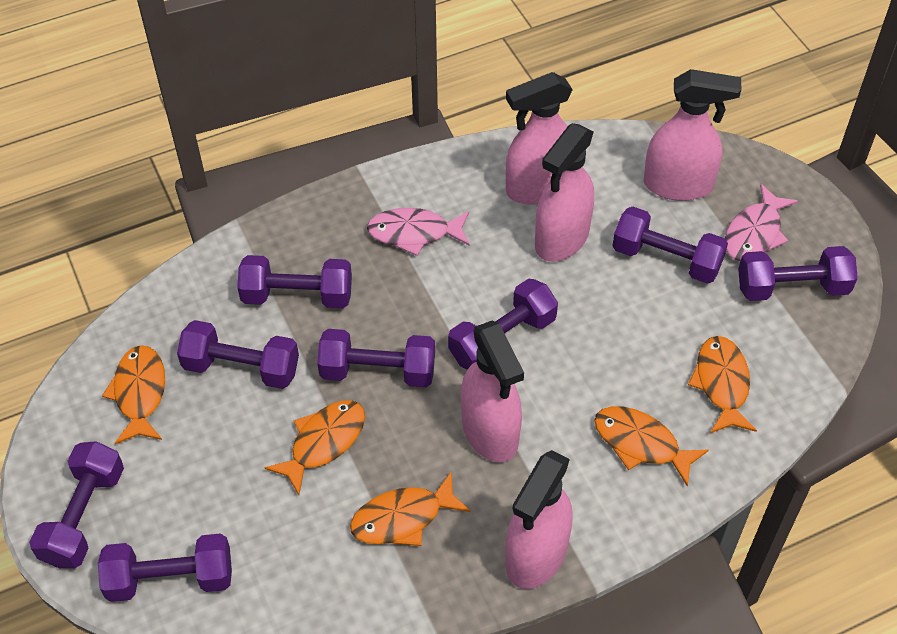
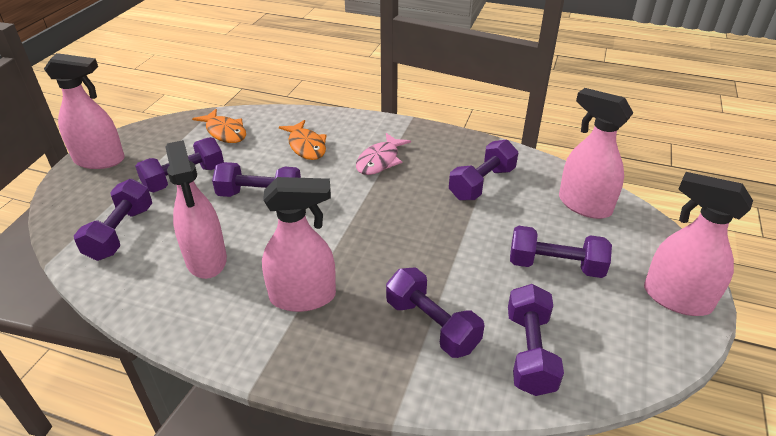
orange fish: [102,345,165,444] [264,400,365,495] [350,472,470,546] [594,406,709,487] [688,336,757,433] = 5 -> [192,109,246,143] [279,120,327,160] = 2
pink fish: [367,208,469,256] [725,184,798,261] = 2 -> [356,133,411,175] = 1
purple dumbbell: [29,441,124,568] [98,533,232,602] [177,320,299,389] [237,255,352,308] [317,329,435,387] [448,279,558,370] [612,207,728,284] [738,246,858,301] = 8 -> [74,179,152,261] [135,137,224,192] [212,162,301,197] [386,268,485,358] [449,139,518,201] [508,284,564,396] [510,226,612,278] = 7

